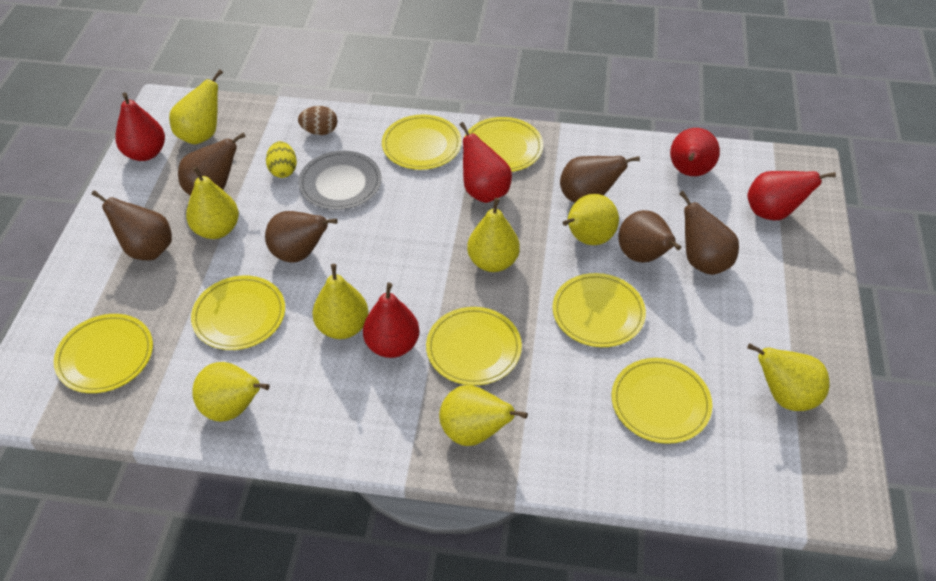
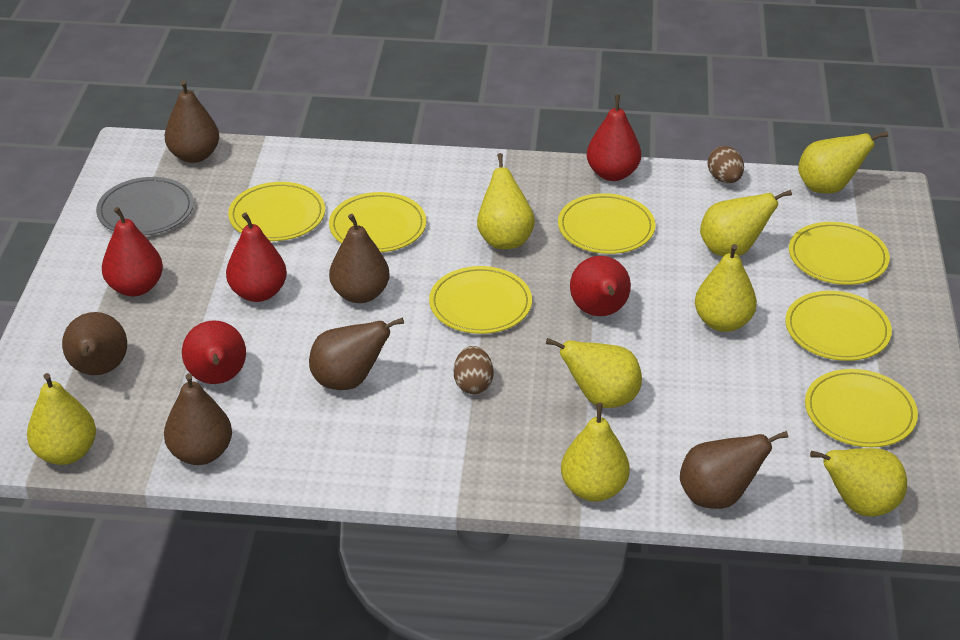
brown egg: [298,106,337,135] = 1 -> [454,346,493,394] [708,146,744,183] = 2
yellow egg: [266,141,297,178] = 1 -> none = 0

